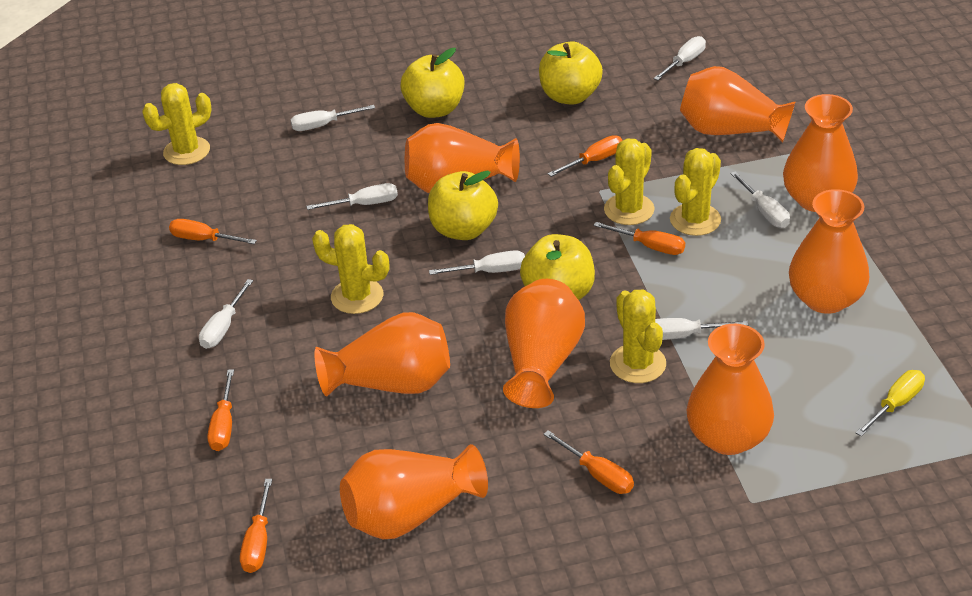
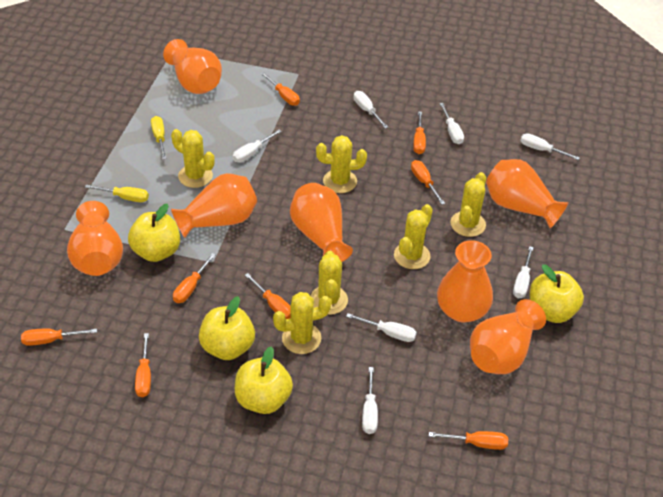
orange screwdriver: [169,219,257,244] [207,369,234,451] [240,479,272,573] [543,430,634,494] [548,135,623,177] [593,222,685,255] = 6 -> [21,328,97,346] [135,333,151,397] [173,253,216,303] [245,273,291,319] [261,72,300,106] [411,160,445,205] [413,111,426,154] [429,431,508,450] = 8
orange vase: [314,312,450,396] [340,444,488,539] [405,123,520,193] [503,279,585,408] [680,66,796,143] [686,324,774,455] [783,94,858,212] [789,189,869,314] = 8 -> [67,201,123,276] [163,39,222,94] [171,173,257,238] [290,183,353,262] [437,240,493,322] [470,299,546,374] [486,159,569,228] = 7
yellow cactus: [142,83,212,165] [312,224,389,314] [604,138,655,225] [610,290,666,383] [670,148,721,236] = 5 -> [171,129,215,188] [273,292,331,354] [310,251,348,315] [316,135,367,193] [394,204,433,269] [450,172,486,237] = 6
yellow screwdriver: [856,370,925,437] = 1 -> [85,184,149,202] [151,116,166,159] = 2

